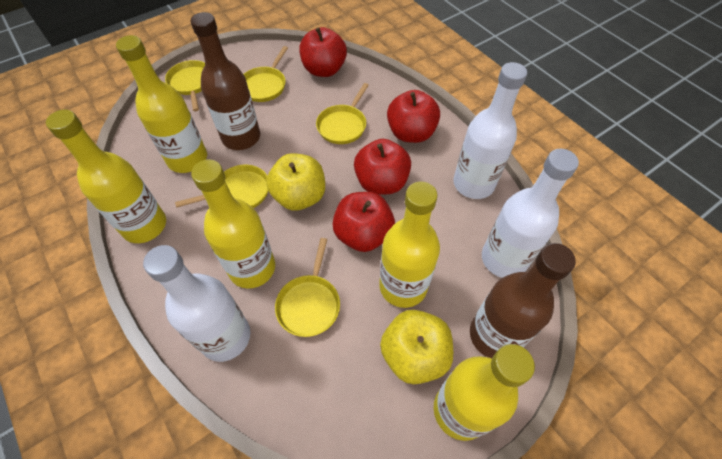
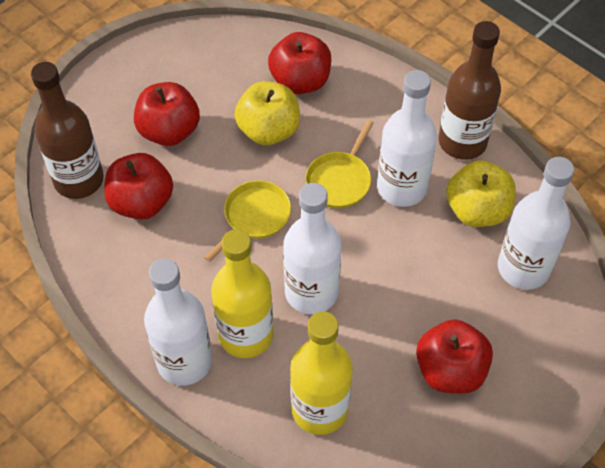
white bottle: [143,245,250,362] [453,62,527,199] [482,149,579,278] = 3 -> [144,259,212,386] [283,183,342,314] [377,70,437,207] [498,157,574,290] = 4
yellow bottle: [46,110,166,243] [116,35,207,173] [191,159,275,288] [379,181,440,308] [434,344,535,441] = 5 -> [211,229,273,358] [290,311,353,435] = 2
yellow pan: [165,60,205,111] [175,165,268,208] [243,46,288,102] [275,238,340,337] [316,83,369,144] = 5 -> [204,180,291,262] [305,120,374,208] = 2

